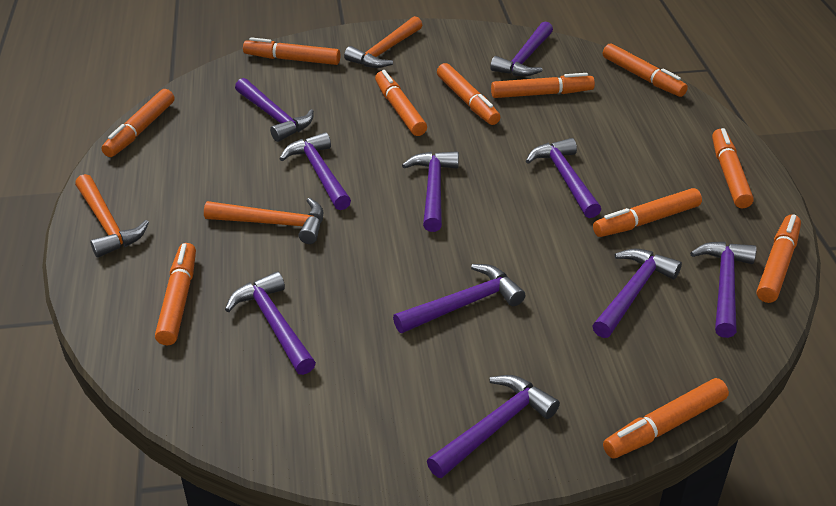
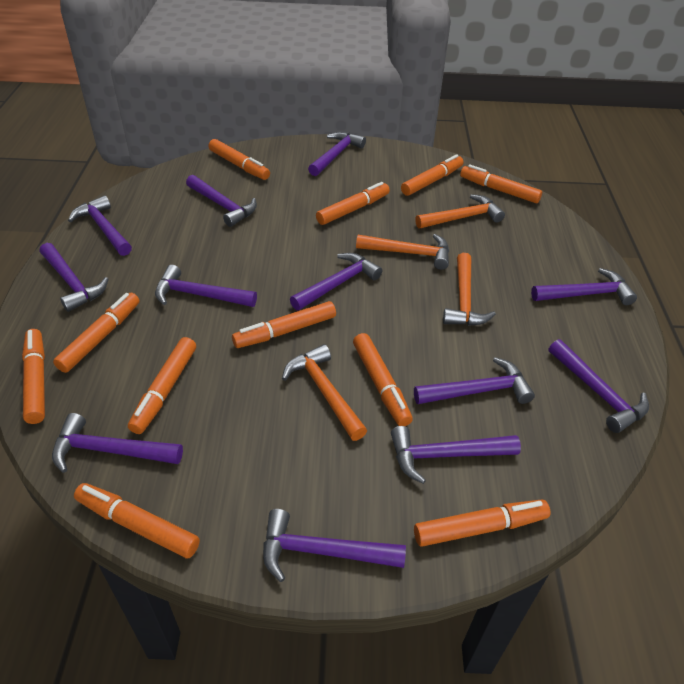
orange hammer: [75,174,149,258] [204,198,323,244] [344,16,422,68] = 3 -> [282,344,367,441] [356,234,449,270] [415,194,505,229] [443,253,496,326] = 4
purple hammer: [225,272,316,375] [235,78,314,142] [279,132,351,210] [393,264,525,333] [402,151,459,232] [427,375,560,478] [490,22,553,76] [526,138,601,218] [592,249,682,338] [690,242,757,338] = 10 -> [40,243,108,312] [52,413,183,473] [68,196,132,256] [155,265,257,307] [186,175,257,227] [263,509,406,582] [290,253,382,310] [308,132,366,176] [391,426,521,484] [414,357,535,404] [531,268,637,305] [549,339,649,433] = 12

